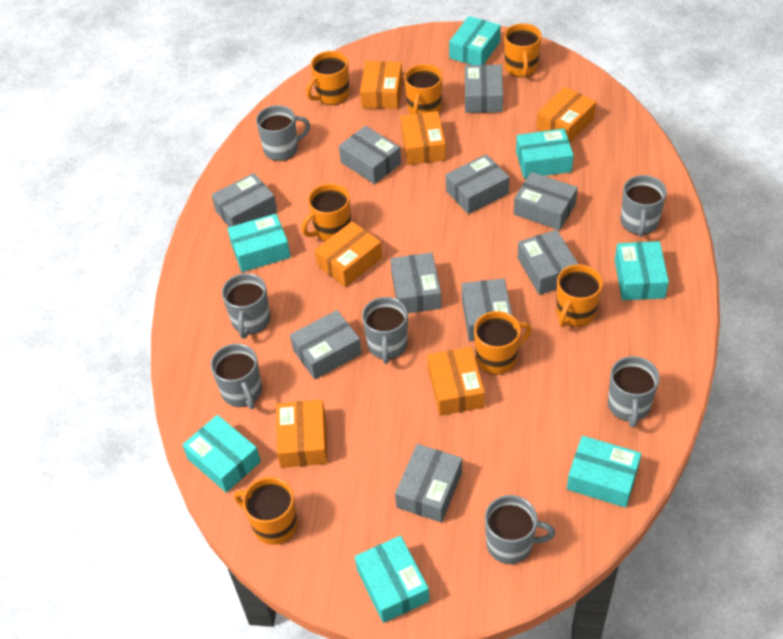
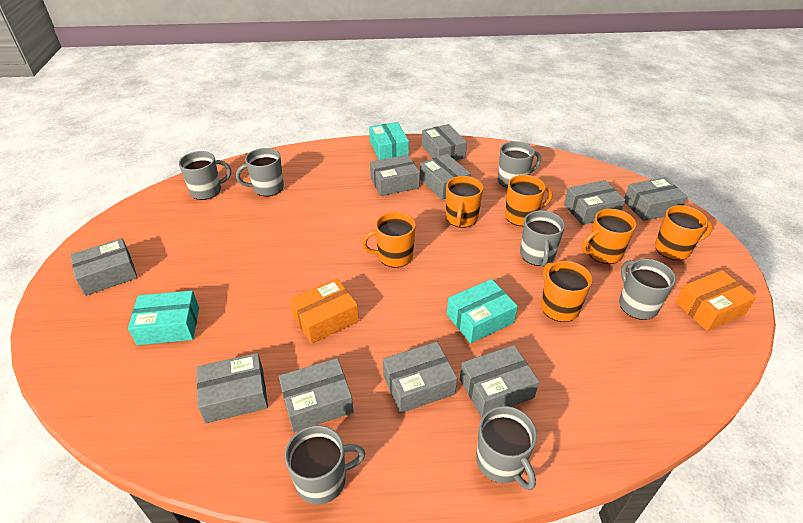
orange box: [276,399,328,468] [315,221,382,287] [360,61,403,109] [401,111,446,165] [427,347,485,416] [536,87,596,142] = 6 -> [289,279,359,344] [675,270,757,331] = 2
orange mug: [234,477,298,545] [302,183,351,241] [306,51,350,105] [404,64,443,114] [474,311,532,375] [504,23,542,77] [556,265,603,327] = 7 -> [362,212,416,268] [446,176,483,228] [505,175,553,226] [541,261,592,322] [582,209,636,264] [655,205,713,260] = 6
turquoise box: [182,415,261,493] [227,214,291,272] [355,536,430,623] [449,16,501,65] [516,129,574,179] [567,436,641,508] [615,241,669,300] = 7 -> [128,291,199,345] [369,122,409,160] [447,279,518,343] = 3

